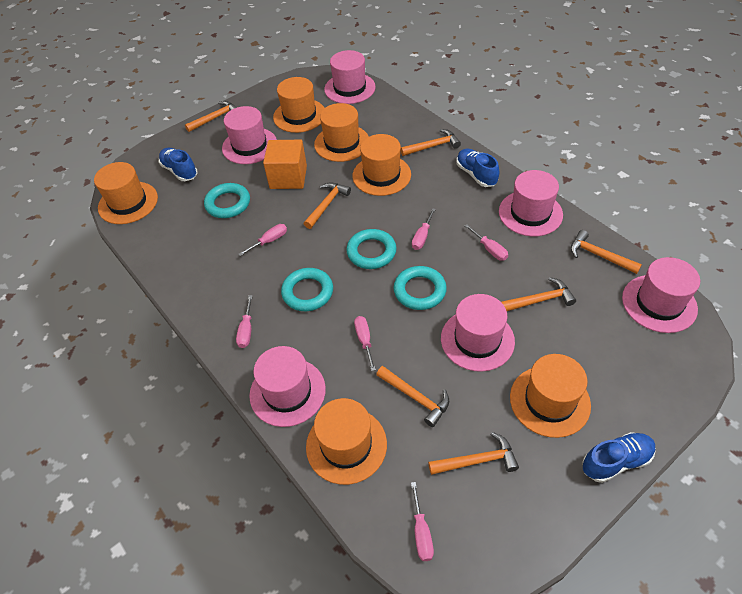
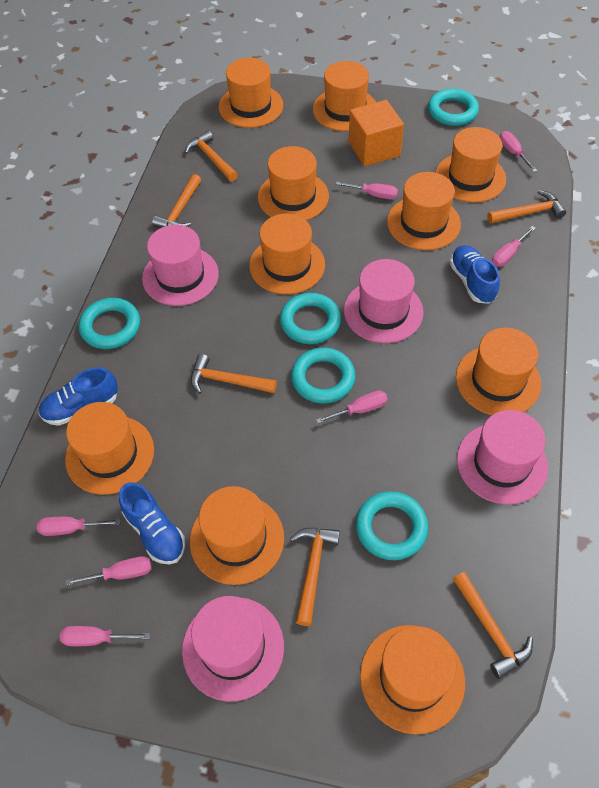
orange hammer: [185,101,237,132] [304,182,351,229] [376,366,449,427] [401,129,461,156] [428,432,519,475] [501,277,576,311] [571,230,642,274] = 7 -> [152,174,201,228] [185,130,238,182] [191,354,277,394] [290,528,340,626] [453,572,533,679] [487,190,566,223] = 6
orange hat: [94,162,158,224] [273,77,324,133] [306,398,387,485] [314,103,369,162] [352,134,411,196] [510,354,591,438] = 6 -> [65,402,154,495] [190,486,284,585] [218,58,283,128] [249,214,325,294] [258,146,329,220] [313,61,376,131] [360,625,465,734] [387,172,461,250] [435,127,506,203] [456,328,541,415] = 10
pink hat: [222,106,277,164] [249,346,326,427] [324,50,376,104] [441,294,515,372] [499,170,563,236] [622,257,700,333] = 6 -> [142,225,219,306] [182,596,284,702] [344,259,423,343] [457,410,548,504] = 4
pink screwdriver: [236,295,253,348] [238,224,287,256] [354,316,376,371] [411,482,434,561] [412,208,436,250] [465,224,508,261] = 6 -> [37,517,121,536] [60,626,150,646] [65,556,152,586] [316,391,388,424] [336,182,398,199] [492,226,536,267] [500,131,537,172] = 7
turquoise ring: [204,183,250,218] [281,268,333,311] [346,229,397,269] [394,266,447,310] = 4 -> [79,298,140,349] [280,293,341,344] [291,347,355,404] [356,491,428,560] [428,88,479,126] = 5

